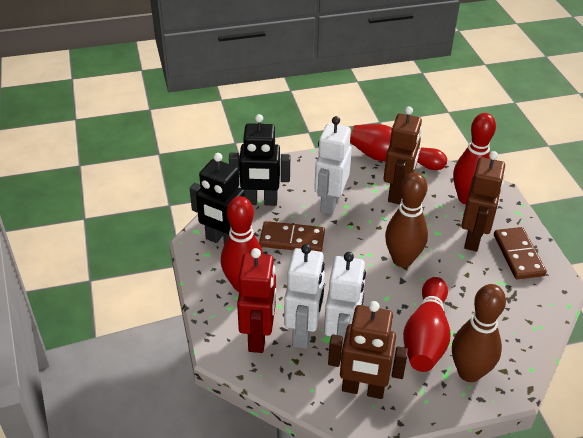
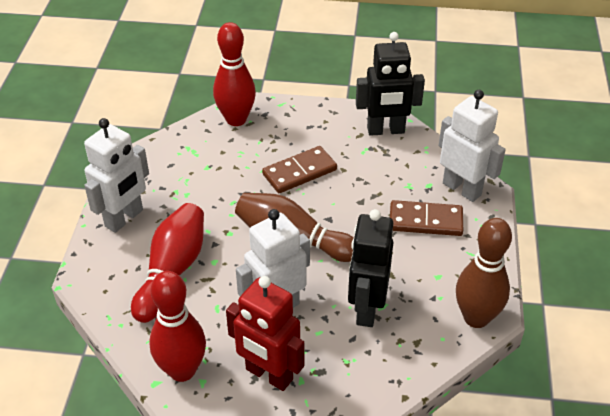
brown robot: [328,301,408,399] [384,107,422,204] [462,151,505,251] = 3 -> none = 0
red bowling pin: [221,196,263,292] [350,124,447,170] [403,277,450,372] [453,113,496,204] = 4 -> [131,203,204,323] [149,271,206,382] [213,22,256,126] = 3

